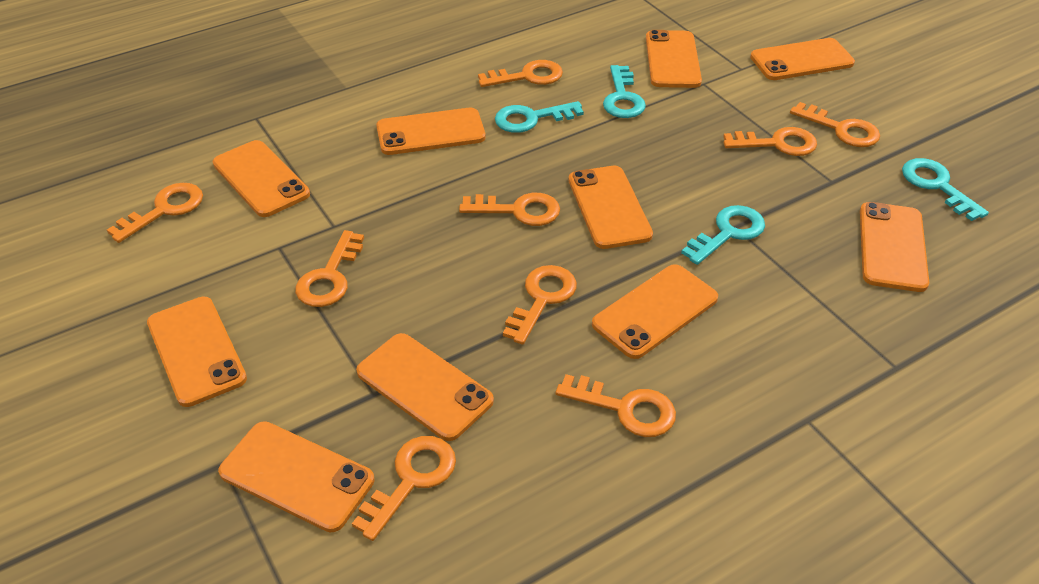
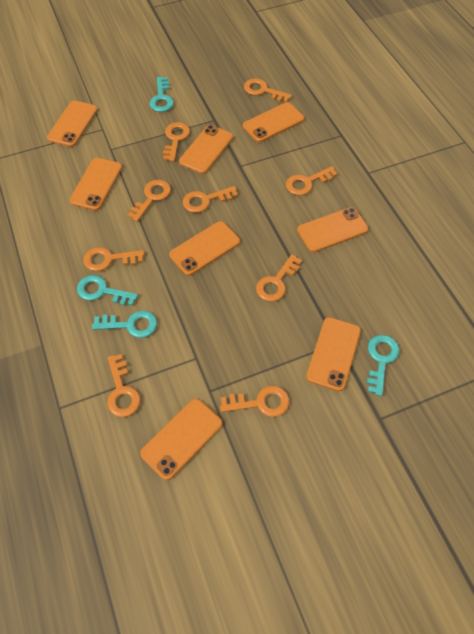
orange phone: [147,297,247,407] [213,140,310,217] [218,421,375,533] [356,333,494,441] [376,108,485,155] [568,166,653,249] [592,264,718,359] [646,30,702,88] [750,38,855,80] [860,202,929,292] = 10 -> [47,101,98,147] [69,158,122,211] [140,399,223,480] [169,221,240,276] [179,125,233,174] [243,102,304,142] [297,207,369,252] [306,317,361,392] = 8

